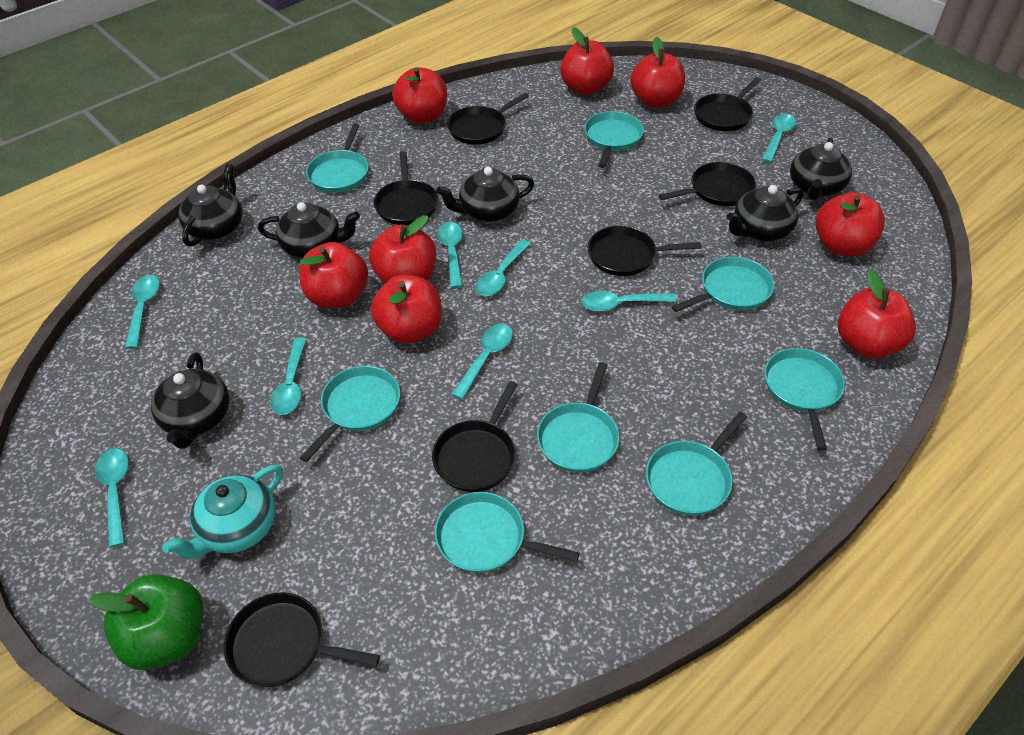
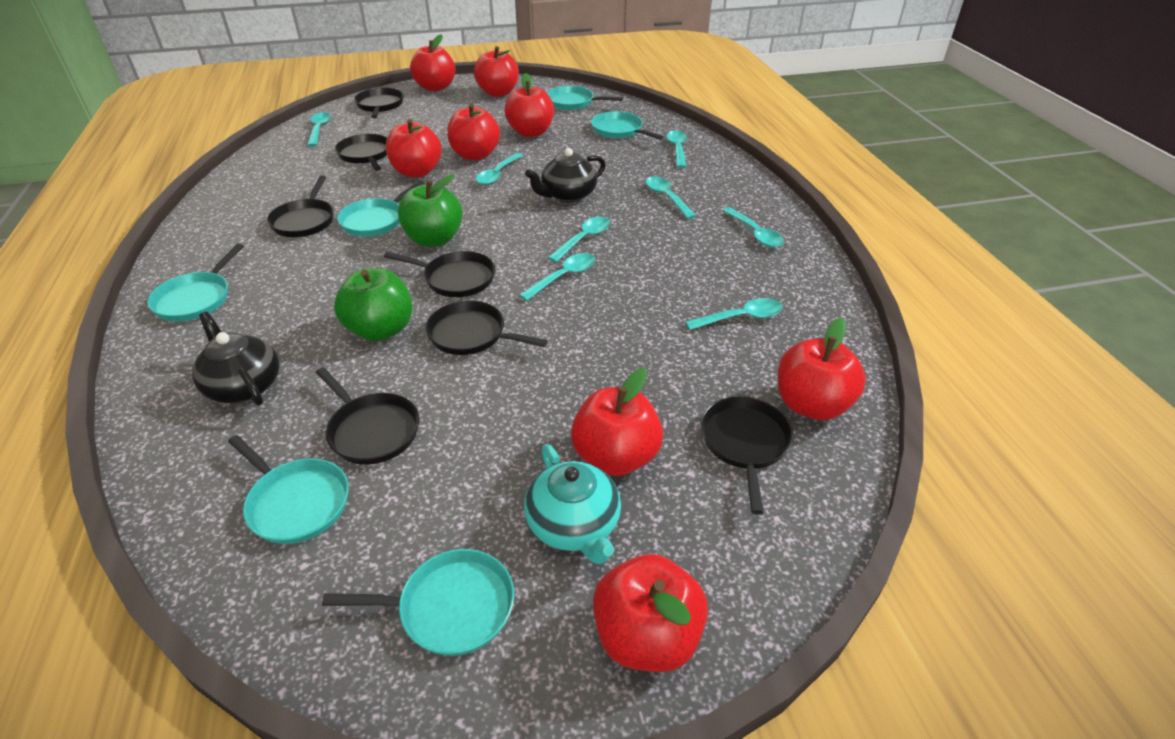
black teapot: [151,352,229,449] [178,164,242,247] [258,202,360,258] [436,167,534,222] [727,185,803,241] [790,138,852,200] = 6 -> [192,312,280,406] [525,148,606,203] = 2
green apple: [89,574,203,670] = 1 -> [334,268,412,341] [398,175,463,247] = 2
turquoise pan: [300,366,400,462] [306,123,368,193] [435,492,580,573] [537,362,619,473] [584,111,644,168] [646,412,747,516] [672,257,774,312] [764,348,845,451] = 8 -> [147,244,244,322] [228,435,349,544] [322,549,514,656] [337,181,425,237] [547,86,623,110] [591,111,664,139] = 6

